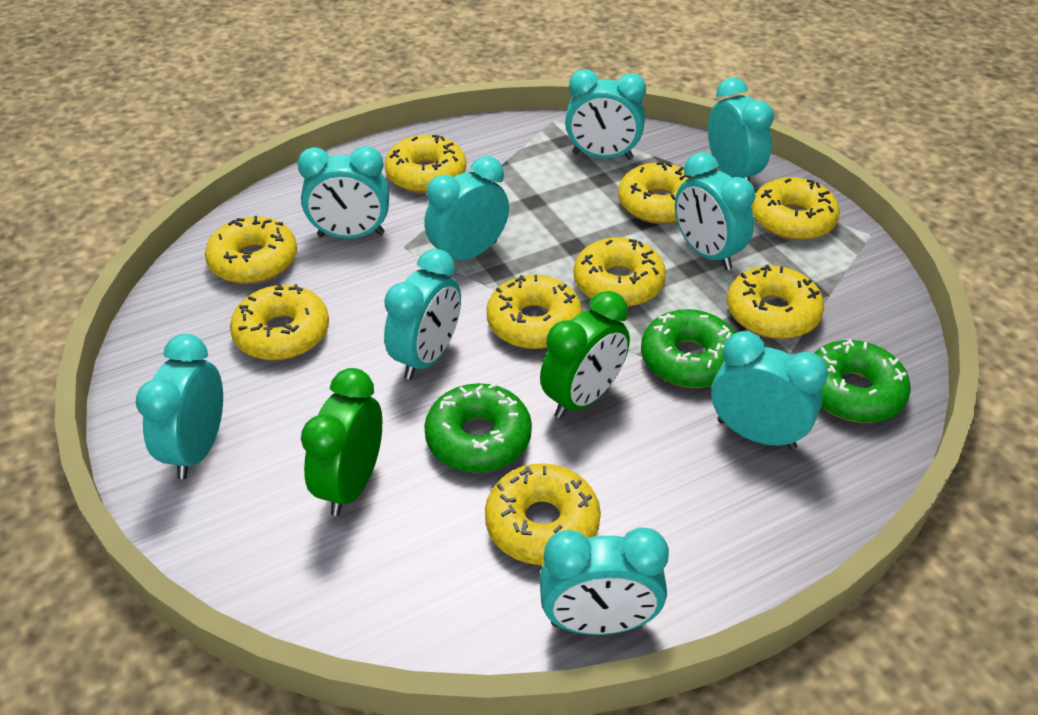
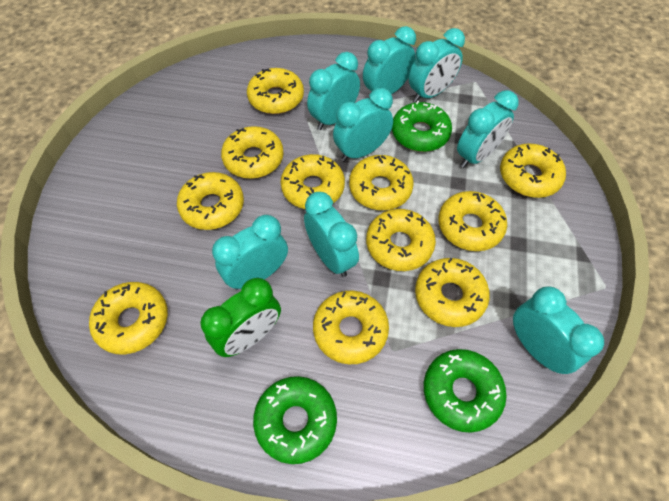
green clock: [301,368,382,516] [540,291,630,419] = 2 -> [200,278,281,357] = 1
turquoise clock: [136,334,223,479] [298,146,389,239] [384,249,461,380] [424,156,509,260] [539,527,669,635] [565,69,646,159] [675,152,755,270] [708,77,774,181] [711,331,828,450] = 9 -> [212,215,288,289] [304,192,359,277] [307,52,360,130] [333,88,393,161] [363,26,416,94] [408,28,465,102] [457,90,519,168] [513,286,604,374] = 8
yellow donut: [205,216,297,284] [230,283,329,360] [385,135,466,193] [485,463,601,565] [486,275,582,349] [574,237,666,307] [618,162,694,224] [727,265,824,339] [752,177,840,241] = 9 -> [89,282,168,354] [177,172,244,230] [221,126,284,179] [247,68,304,114] [280,154,345,209] [313,291,389,364] [349,155,414,210] [366,209,436,271] [415,258,490,327] [438,191,507,251] [500,143,566,198] = 11

